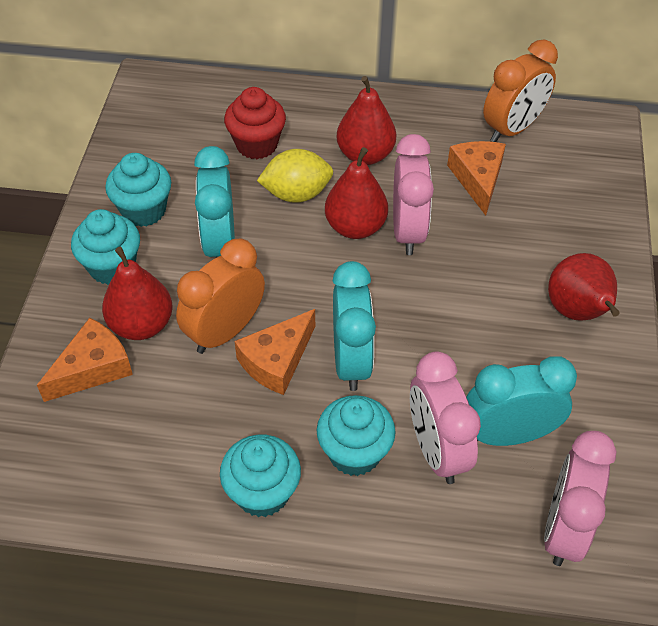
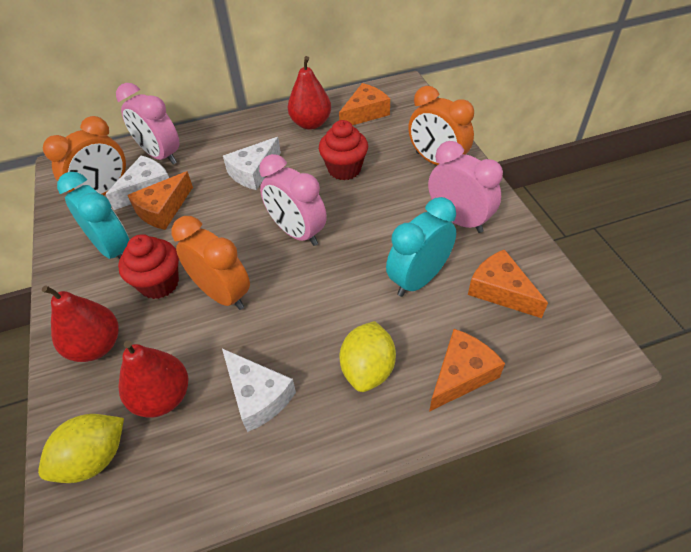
orange cheese: [37,318,133,402] [235,309,315,395] [447,141,506,216] = 3 -> [128,171,193,230] [339,83,390,125] [429,329,505,412] [468,249,548,318] = 4
orange clock: [176,239,265,354] [483,40,558,142] = 2 -> [43,116,126,195] [171,216,250,310] [408,86,474,165] = 3
red cupcake: [224,87,286,159] = 1 -> [118,234,179,299] [319,120,368,180] = 2
red pear: [102,247,173,340] [325,147,388,239] [337,76,396,165] [548,253,620,321] = 4 -> [42,285,119,362] [118,340,188,418] [288,56,331,130] = 3
turquoise clock: [194,146,235,258] [332,261,376,391] [466,356,577,446] = 3 -> [57,172,129,259] [386,197,456,297] = 2
turquoise cupcake: [71,209,140,285] [105,153,171,227] [220,435,301,517] [317,395,396,476] = 4 -> none = 0
white cheese: none = 0 -> [105,156,169,210] [222,349,296,432] [223,137,281,190] = 3
yellow lemon: [257,149,333,203] = 1 -> [38,414,124,483] [340,321,396,392] = 2

